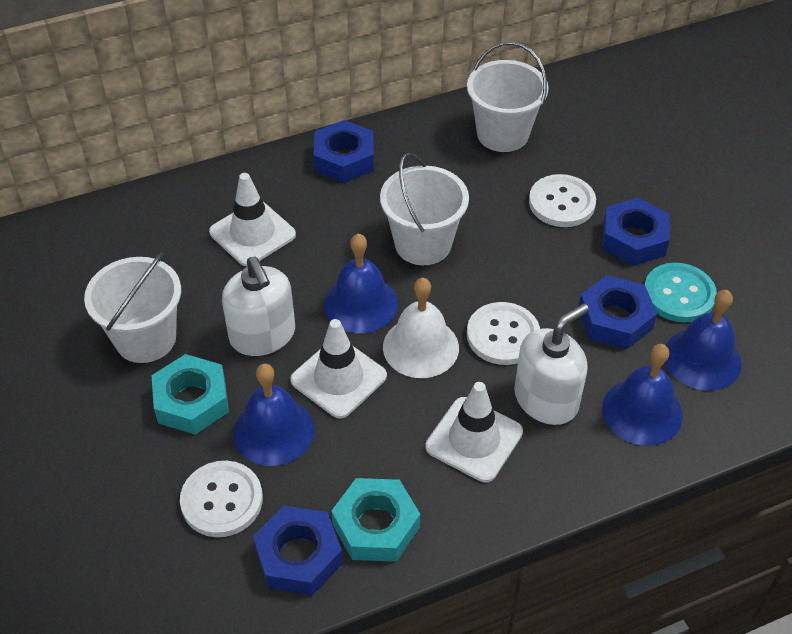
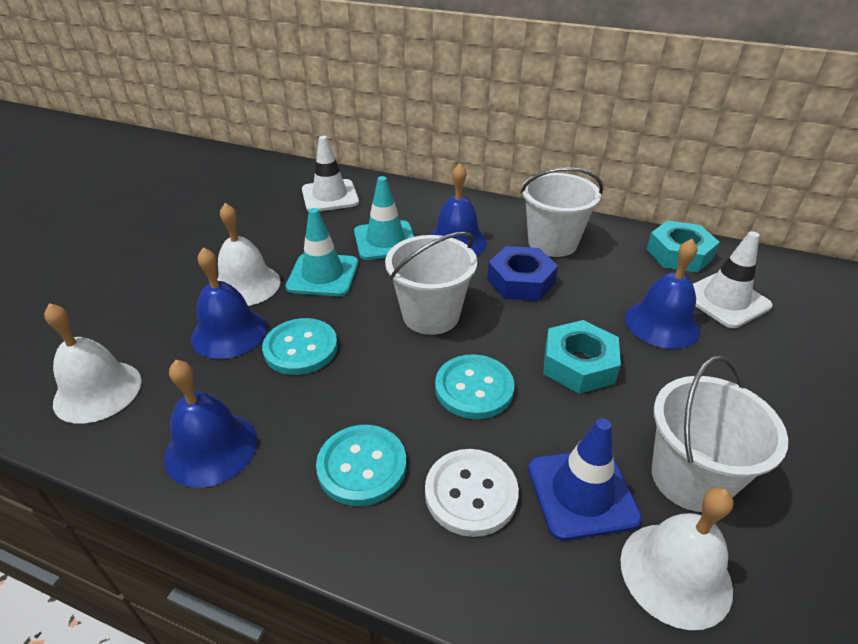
blue nut: [253,506,343,596] [313,120,374,183] [579,275,657,349] [602,198,670,266] = 4 -> [487,246,558,301] = 1
blue traffic cone: none = 0 -> [528,418,642,541] = 1
turquoise button: [645,263,717,322] = 1 -> [262,318,338,375] [316,425,406,506] [435,354,515,419] = 3
turquoise traffic cone: none = 0 -> [285,208,358,296] [354,176,414,260] = 2
white bell: [383,278,459,378] = 1 -> [44,303,142,424] [217,203,281,306] [620,487,733,630] = 3
white button: [180,461,263,537] [467,302,540,365] [529,174,596,227] = 3 -> [425,449,519,537] = 1
white soap dispenser: [222,257,295,356] [514,303,589,425] = 2 -> none = 0
white traffic cone: [209,173,296,266] [290,319,387,419] [425,382,523,483] = 3 -> [302,136,359,211] [693,231,773,328] = 2

